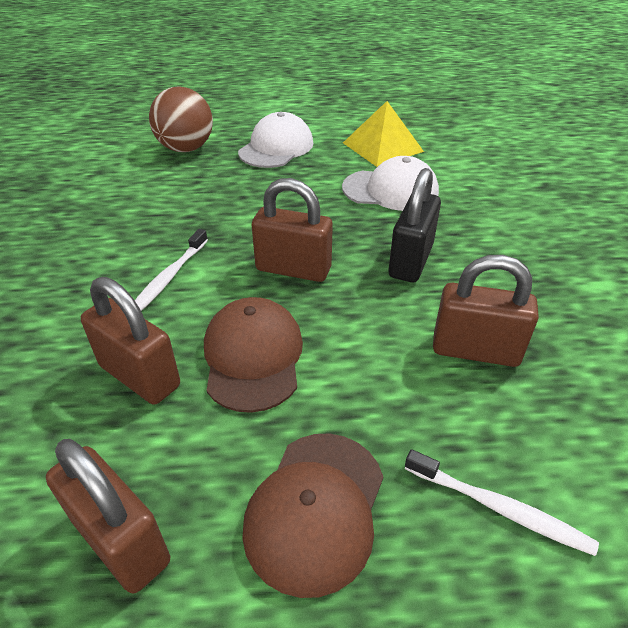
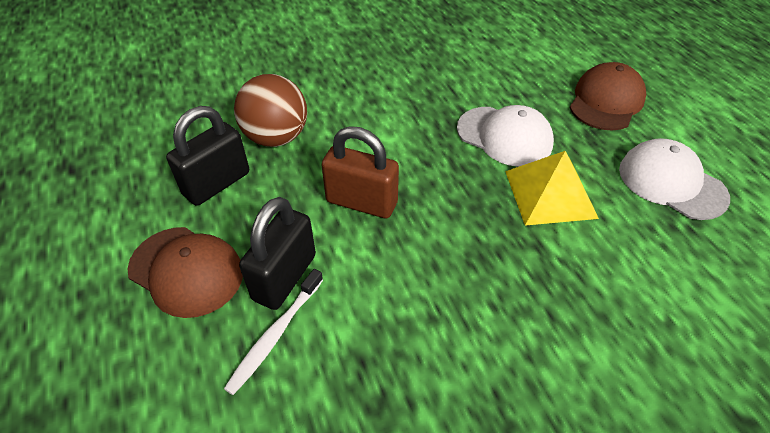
black padlock: [388,168,441,282] = 1 -> [166,106,249,206] [239,197,316,310] = 2
brown padlock: [46,439,170,594] [81,277,180,405] [252,178,333,282] [433,255,539,367] = 4 -> [322,126,399,218] = 1
white toothbrush: [135,229,208,311] [405,449,599,556] = 2 -> [224,269,323,395] = 1

